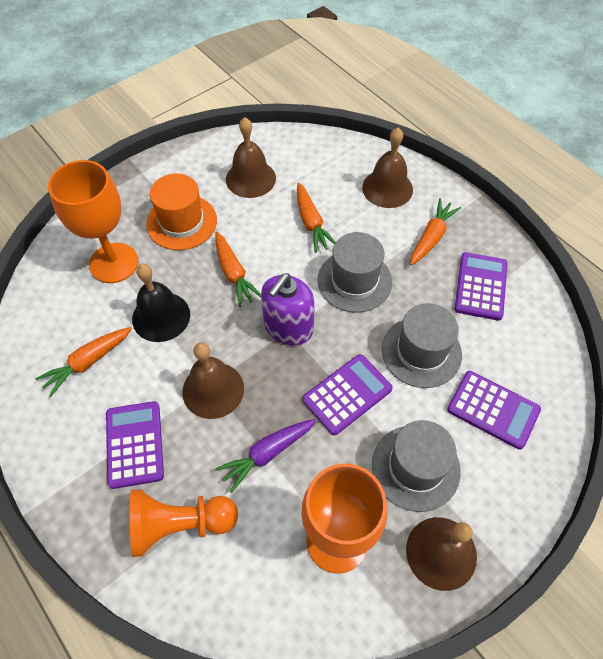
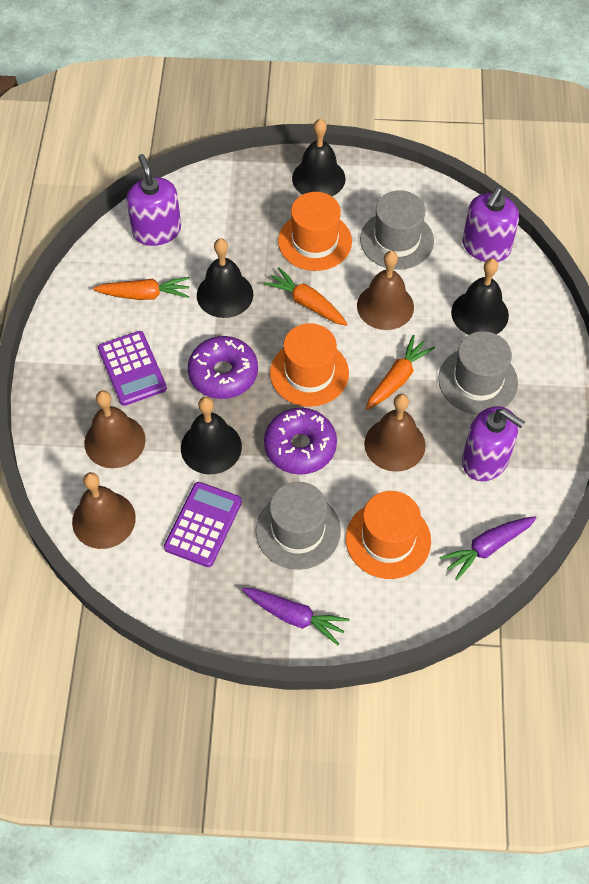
black bell: [132,264,190,342] = 1 -> [181,397,242,474] [197,238,253,318] [292,119,346,196] [451,258,509,335] = 4
orange carrot: [35,327,132,398] [215,232,261,307] [297,183,336,253] [410,198,461,265] = 4 -> [93,277,190,300] [264,267,348,326] [366,335,435,410] = 3
orange goblet: [48,160,139,283] [301,463,387,574] = 2 -> none = 0
orange hat: [146,173,217,250] = 1 -> [270,323,349,407] [278,192,352,271] [346,491,431,579] = 3
orange pawn: [130,489,238,557] = 1 -> none = 0
purple calculator: [106,401,164,489] [303,354,393,435] [447,371,541,450] [454,252,508,320] = 4 -> [98,331,167,406] [164,482,242,567] = 2
purple carrot: [215,419,316,493] = 1 -> [242,588,350,645] [439,517,537,581] = 2
purple donut: none = 0 -> [188,336,258,399] [264,408,337,475] = 2
purple soap dispenser: [261,273,315,346] = 1 -> [126,154,181,246] [462,406,525,481] [463,188,519,262] = 3

